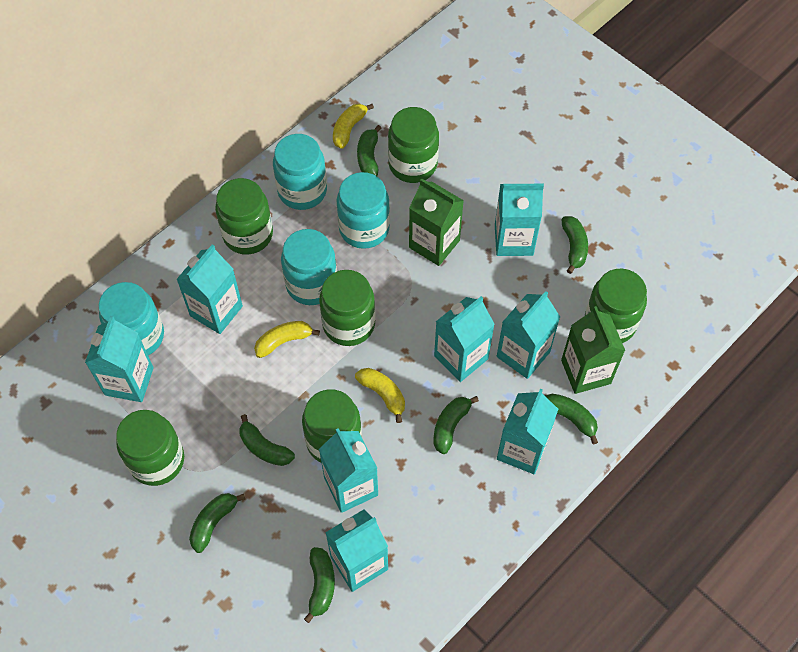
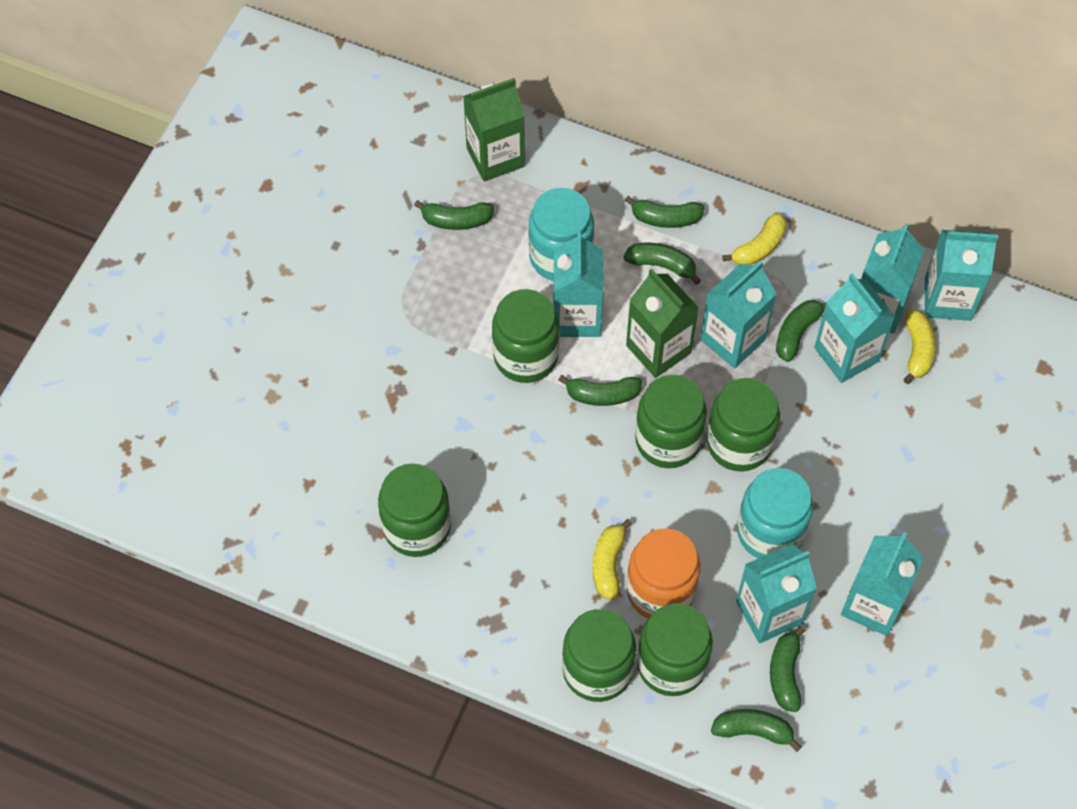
orange jar: none = 0 -> [627,528,701,618] = 1
turquoise carton: [85,316,154,402] [176,245,243,334] [319,428,378,513] [325,509,388,592] [434,296,495,382] [495,184,544,256] [497,291,560,379] [497,389,558,474] = 8 -> [553,231,604,337] [700,260,777,368] [736,544,817,643] [814,273,895,383] [841,532,924,636] [861,223,925,334] [925,230,998,321] = 7
turquoise jar: [99,282,164,355] [273,134,327,210] [281,229,337,305] [336,172,390,249] = 4 -> [528,188,594,281] [737,468,813,558] = 2

